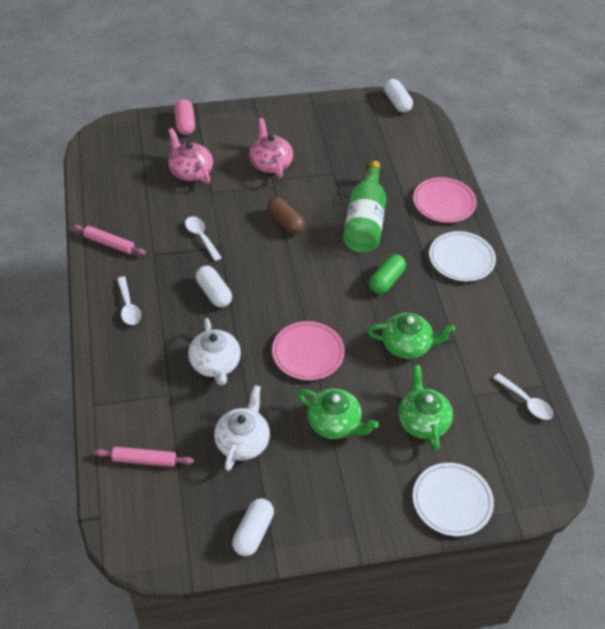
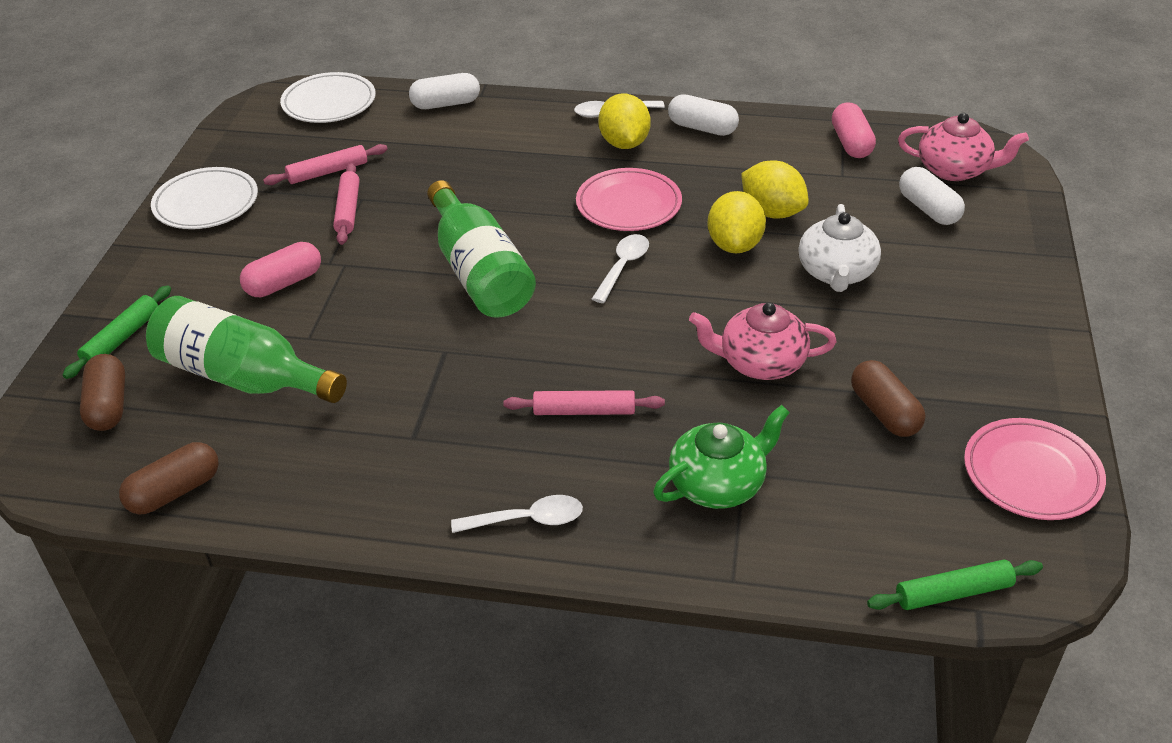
brown capsule: [267,198,305,235] = 1 -> [80,354,125,431] [119,442,219,514] [851,360,925,437] = 3
green bottle: [343,161,386,252] = 1 -> [146,296,347,403] [427,180,536,318] = 2
green capsule: [369,254,406,294] = 1 -> none = 0
green rolling pin: none = 0 -> [63,285,171,379] [867,560,1043,610] = 2
green teapot: [297,389,379,439] [367,313,455,359] [398,365,453,451] = 3 -> [653,405,790,509] = 1
pink capsule: [174,99,195,135] = 1 -> [240,242,321,297] [832,102,876,158] = 2
pink rolling pin: [72,224,146,255] [94,447,194,467] = 2 -> [263,144,388,185] [333,163,360,245] [503,390,665,415] = 3
white teapot: [188,318,241,385] [214,385,270,471] = 2 -> [798,204,881,292] = 1
yellow lemon: none = 0 -> [598,93,651,149] [707,191,766,253] [741,160,809,219] = 3

